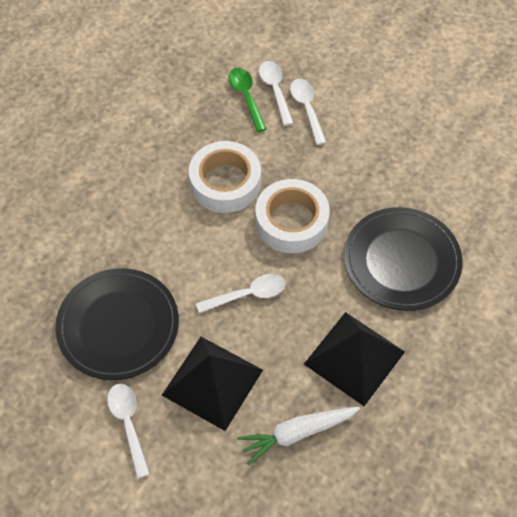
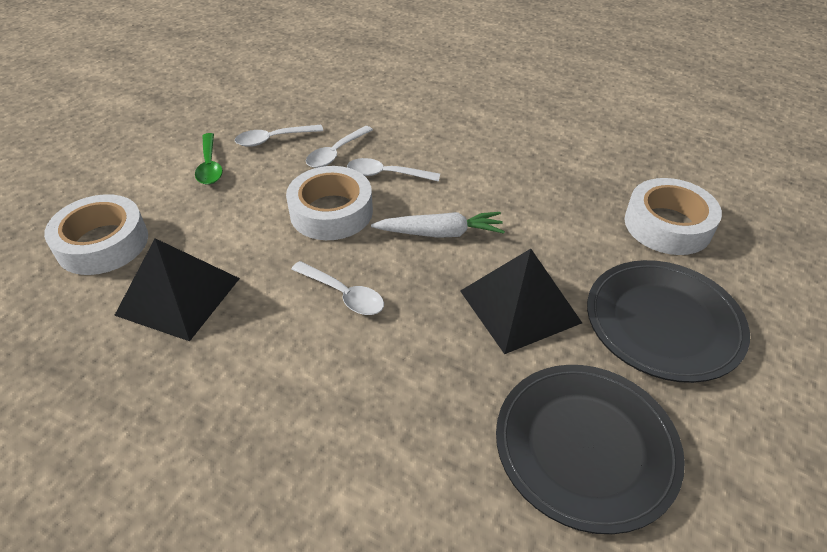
white tape: [189,141,261,213] [256,179,330,253] = 2 -> [44,194,148,275] [286,166,373,240] [625,178,722,255] = 3

